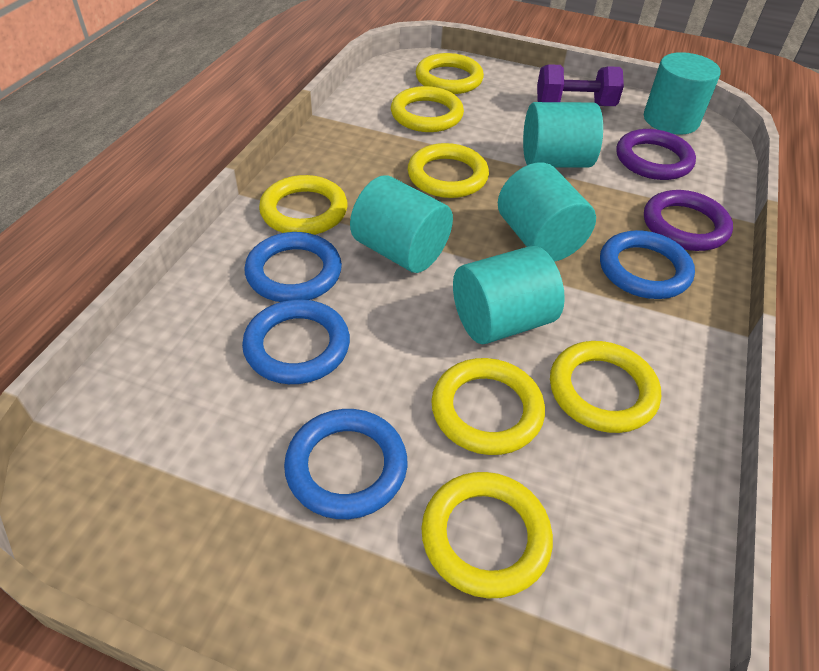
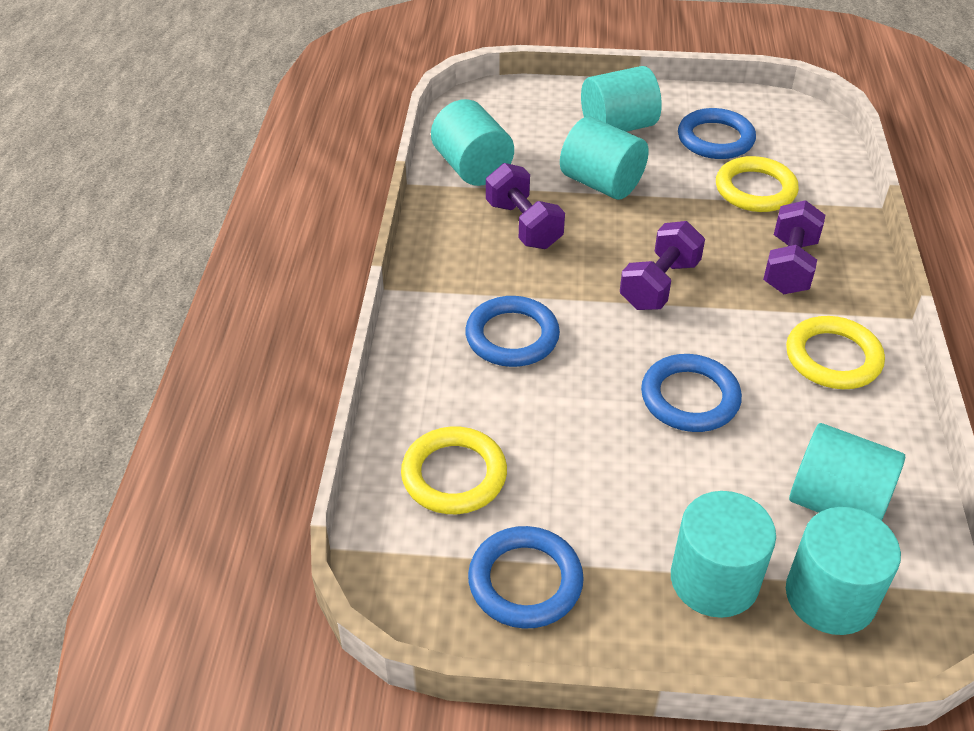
purple dumbbell: [537,64,624,106] = 1 -> [486,163,565,249] [620,221,705,310] [763,200,825,294] = 3
purple ring: [616,129,696,180] [644,190,733,251] = 2 -> none = 0
turquoise cylinder: [350,175,453,273] [453,246,565,344] [498,162,596,262] [523,102,603,168] [644,52,721,135] = 5 -> [431,99,514,186] [560,117,649,200] [581,66,662,132] [671,491,776,618] [786,507,901,635] [789,423,905,521] = 6
yellow ring: [259,175,348,235] [391,86,464,132] [408,143,489,198] [416,53,484,94] [421,472,553,599] [431,358,545,455] [550,341,661,433] = 7 -> [401,426,507,514] [716,156,799,212] [786,316,885,389] = 3

